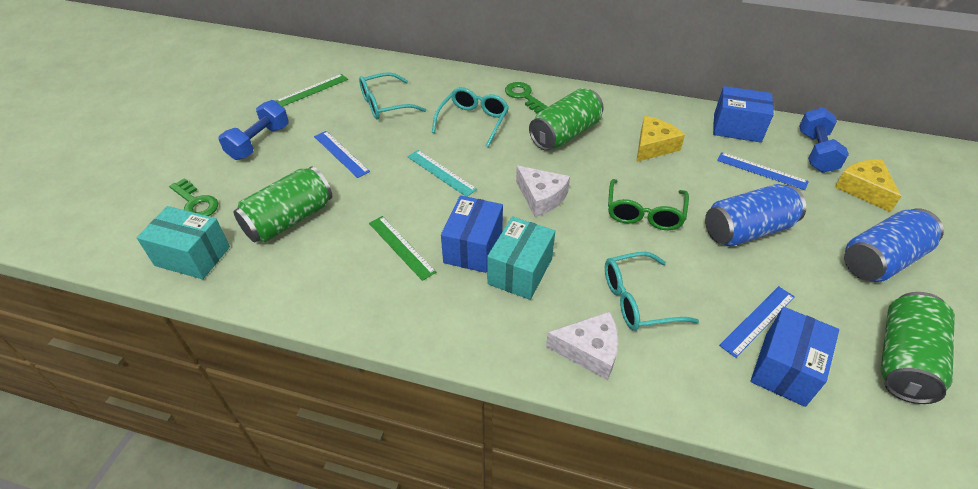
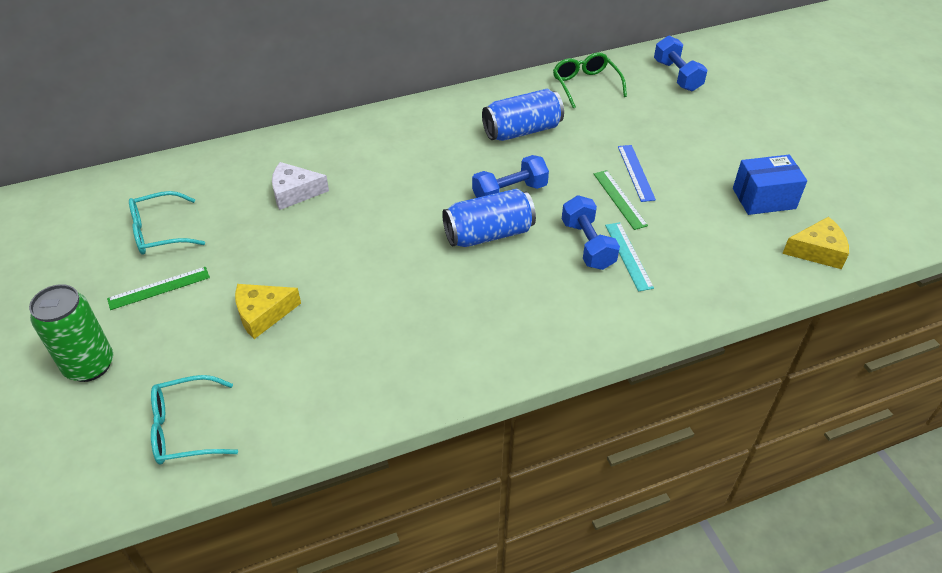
blue box: [441,195,503,273] [713,86,774,143] [750,307,839,407] = 3 -> [733,155,807,215] = 1
blue dumbbell: [219,100,289,160] [799,107,849,173] = 2 -> [472,155,549,198] [562,195,620,270] [654,36,708,91] = 3
blue ruler: [314,131,370,178] [717,152,809,190] [719,286,795,358] = 3 -> [618,145,656,202] = 1
green can: [233,166,332,243] [529,88,604,151] [881,292,955,404] = 3 -> [29,284,113,382] = 1
green key: [169,178,218,216] [505,82,548,114] = 2 -> none = 0
turquoise box: [136,206,230,279] [487,216,555,300] = 2 -> none = 0
turquoise glasses: [359,72,426,119] [432,87,509,147] [605,252,699,331] = 3 -> [129,191,205,255] [151,375,238,464] = 2
white cheese: [516,166,570,217] [546,311,619,380] = 2 -> [272,162,329,210] = 1

